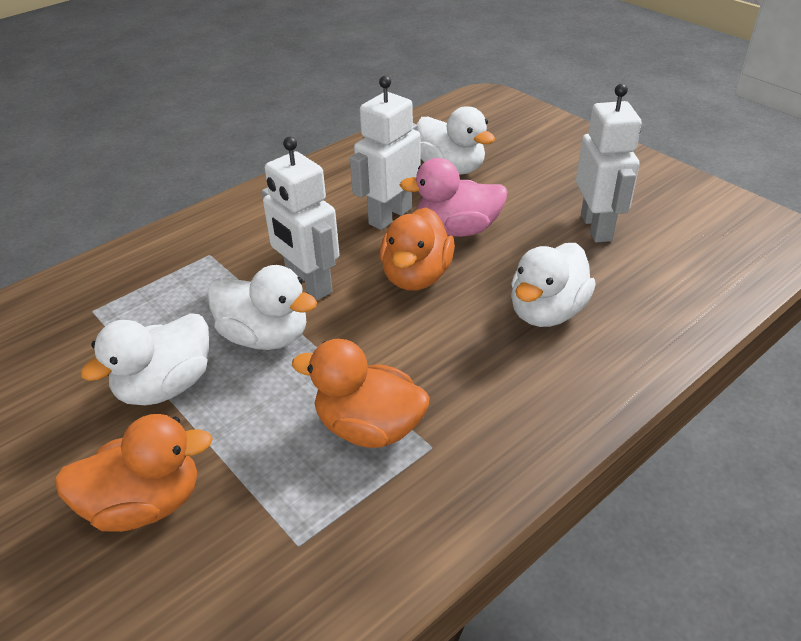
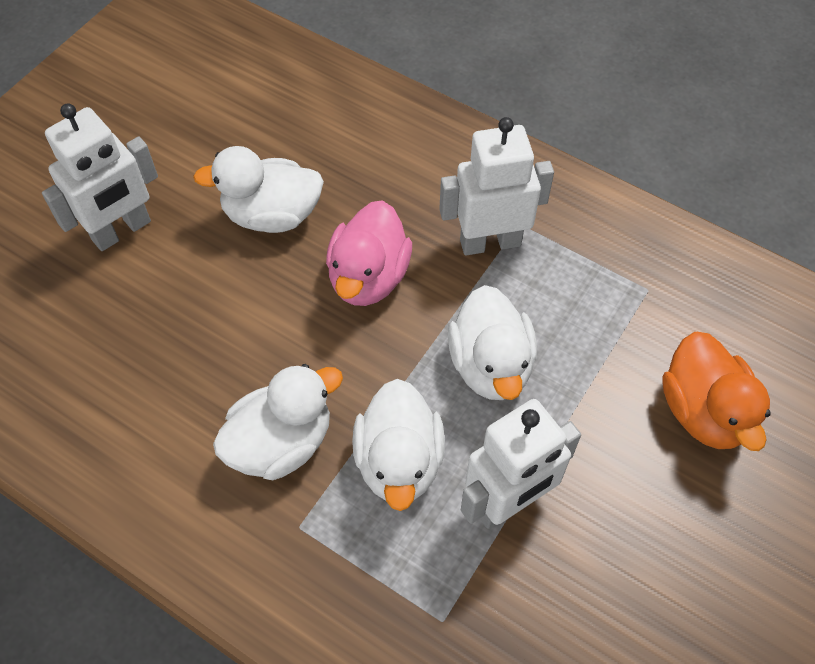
orange duck: [55,414,213,532] [292,339,429,448] [380,207,455,291] = 3 -> [662,332,771,451] = 1

